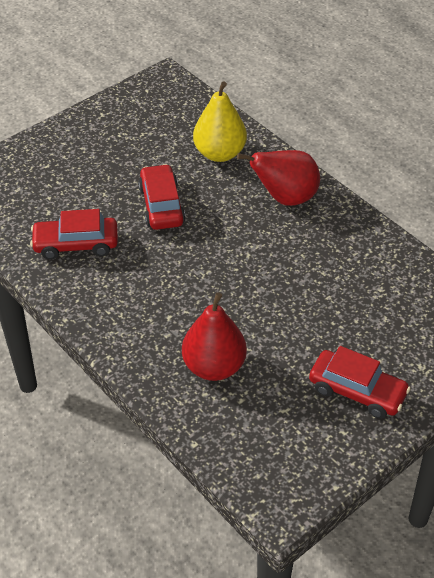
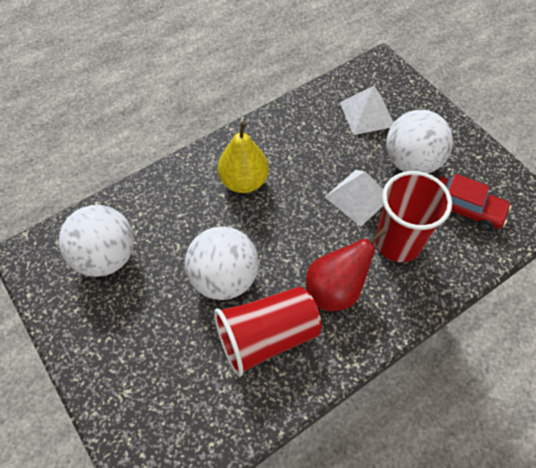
red car: [30,209,118,259] [138,164,186,230] [309,346,411,419] = 3 -> [437,174,512,231] = 1
red cup: none = 0 -> [214,287,322,377] [375,171,452,262] = 2
red pear: [182,292,247,381] [237,150,320,206] = 2 -> [306,229,386,311] = 1
white ball: none = 0 -> [59,205,134,277] [185,226,259,300] [386,110,453,174] = 3
white pyramid: none = 0 -> [325,170,383,227] [340,86,394,135] = 2

